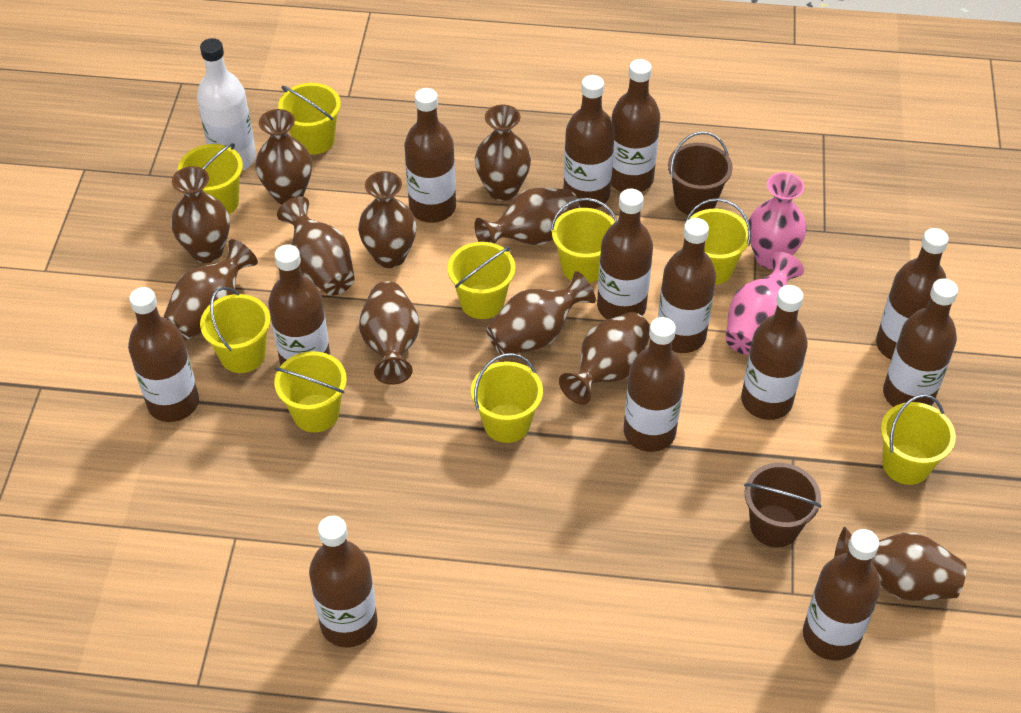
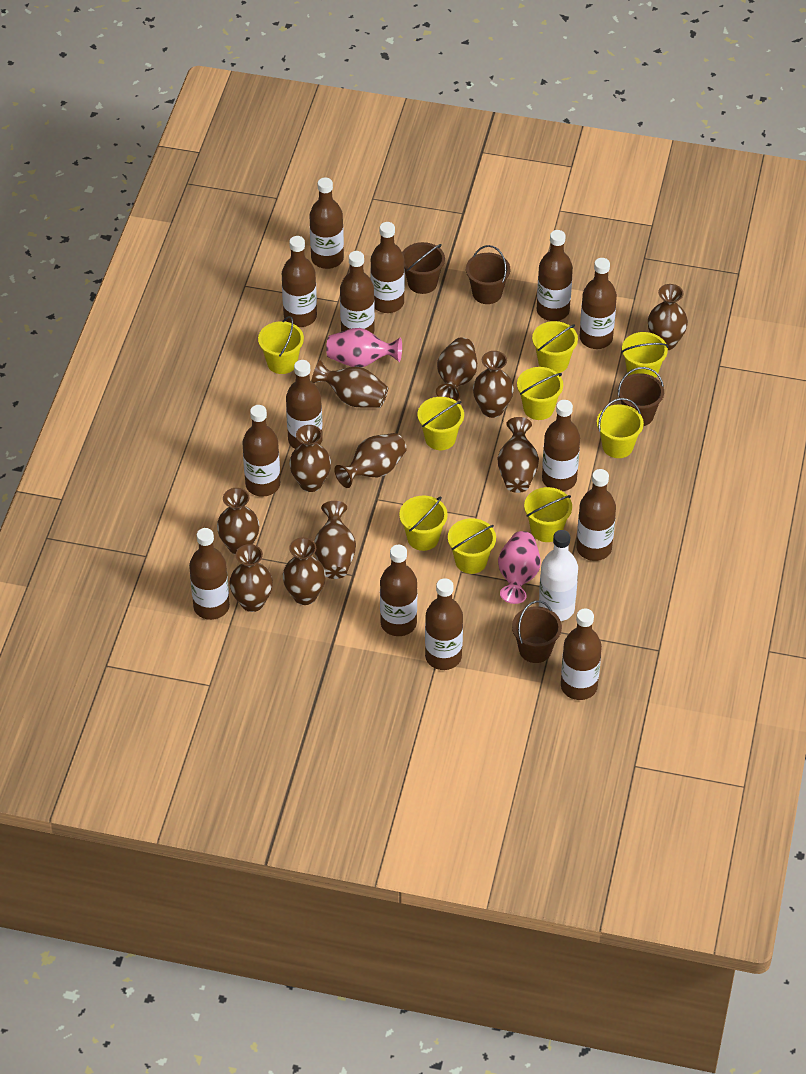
brown bottle: [128,287,199,422] [268,244,330,366] [309,516,378,647] [404,88,456,223] [563,75,615,209] [597,188,653,320] [611,59,661,192] [624,317,685,452] [658,218,716,353] [741,285,808,420] [803,529,881,660] [876,228,949,360] [883,278,958,407] = 13 -> [189,528,230,620] [242,405,280,497] [282,236,317,327] [286,360,323,449] [310,178,344,269] [340,251,375,334] [370,222,405,313] [380,545,417,636] [425,578,463,670] [537,230,573,321] [542,400,580,491] [561,608,602,700] [576,469,616,561] [579,258,617,349] = 14
brown bucket: [668,131,733,216] [744,463,821,548] = 2 -> [402,242,445,294] [466,245,510,304] [512,601,562,663] [618,367,664,426] = 4

